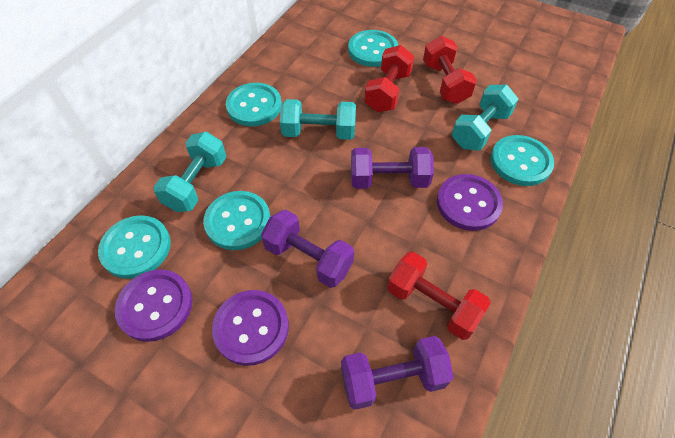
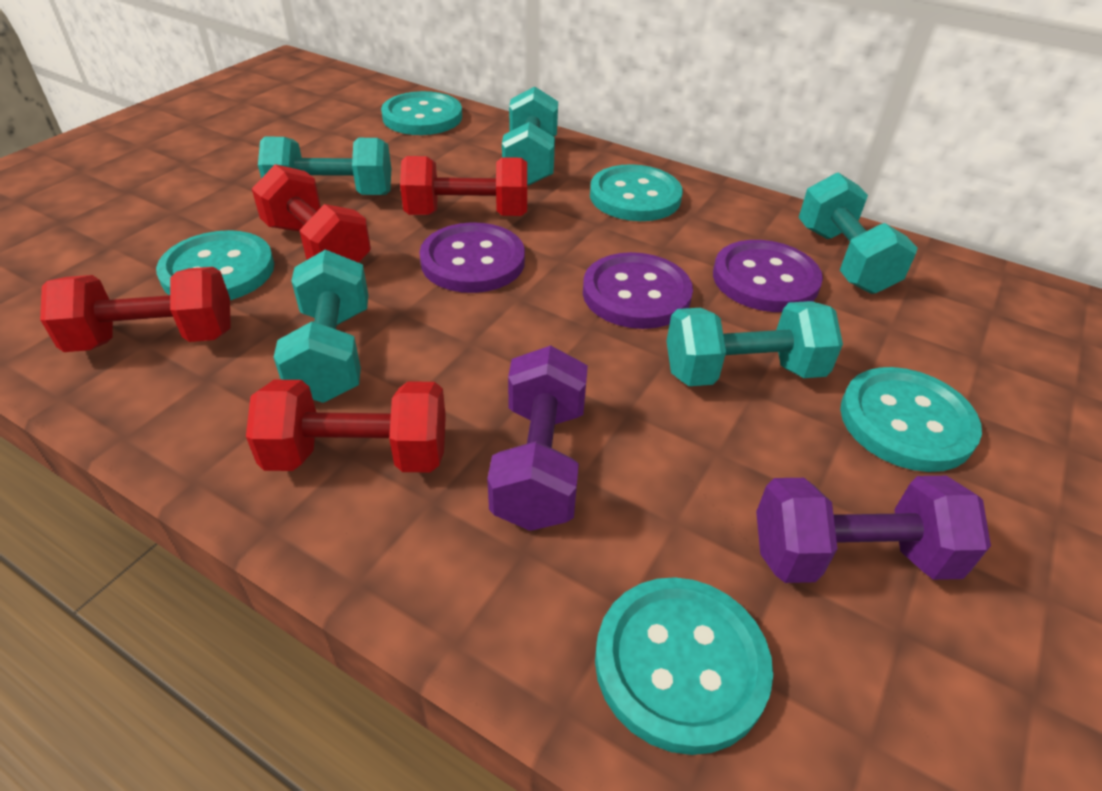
purple dumbbell: [261,210,354,288] [341,336,454,410] [351,147,434,189] = 3 -> [487,346,588,531] [756,476,991,583] = 2
red dumbbell: [364,45,414,112] [387,252,491,340] [423,36,477,104] = 3 -> [40,267,231,352] [246,380,446,472] [252,164,371,263] [400,156,527,216] = 4
turquoise dumbbell: [153,132,226,212] [280,99,356,140] [452,85,518,150] = 3 -> [258,137,391,195] [274,250,369,403] [502,86,558,186] [666,301,843,386] [798,173,918,294] = 5

